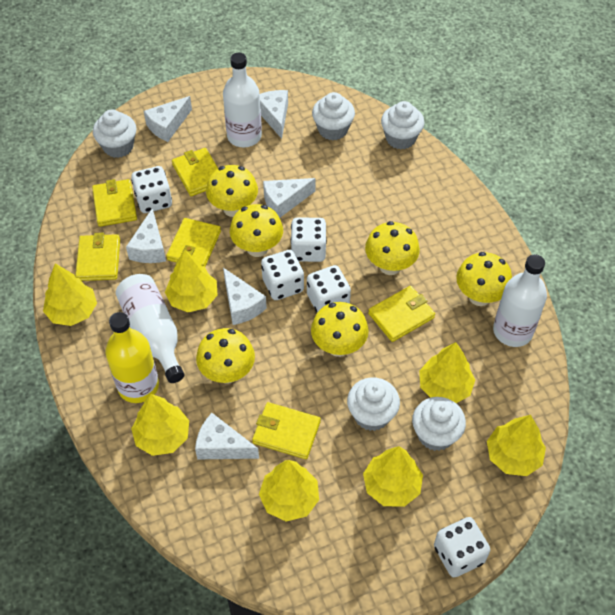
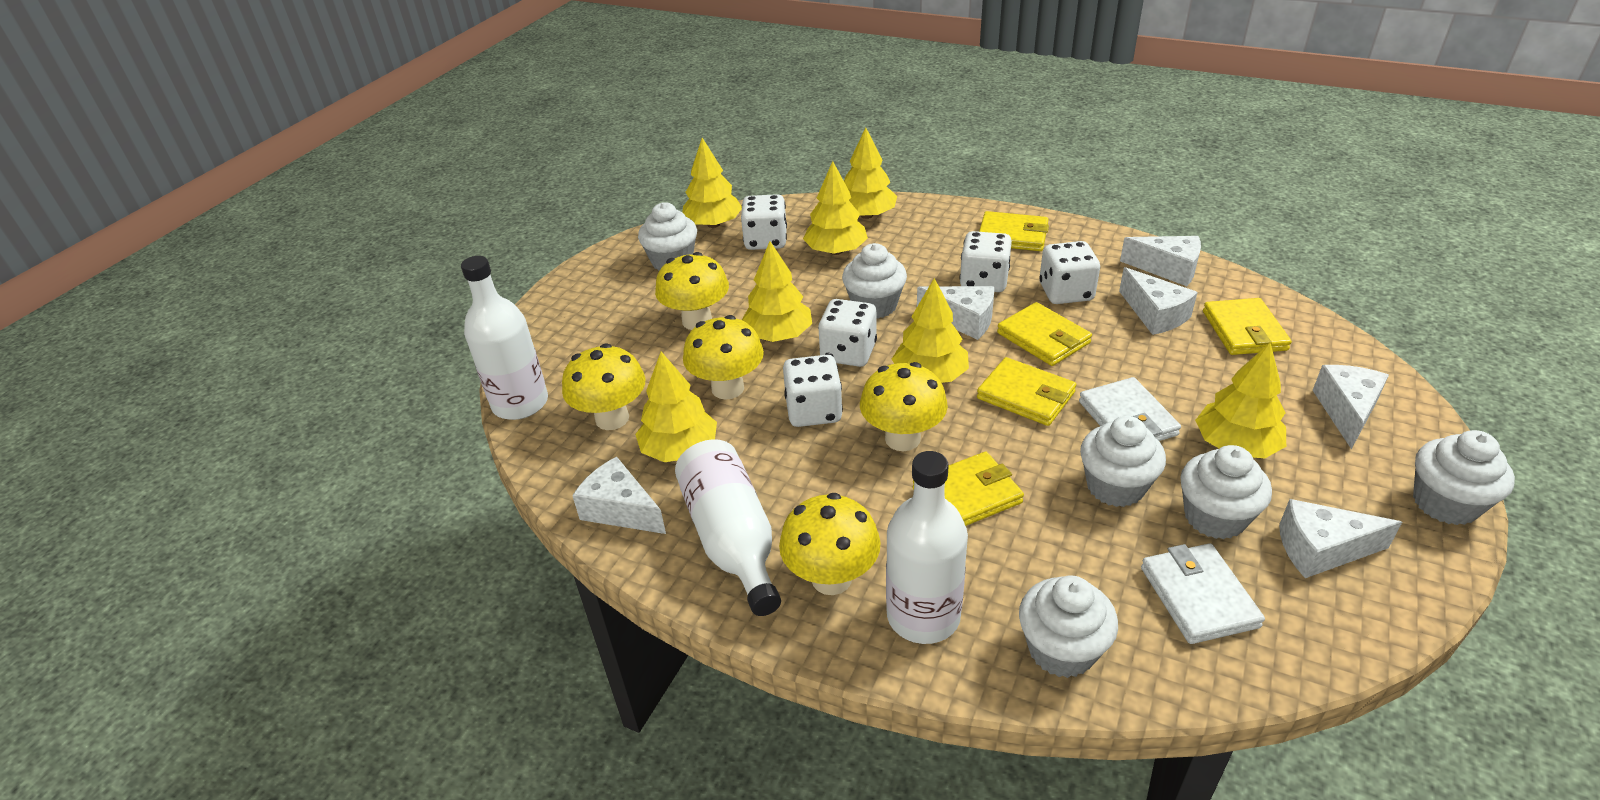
white cupcake: [93,110,136,158] [312,92,355,140] [347,377,400,431] [381,101,424,149] [412,397,466,451] = 5 -> [638,202,697,271] [842,243,907,318] [1019,575,1118,678] [1080,416,1166,507] [1180,445,1272,539] [1413,430,1515,525] = 6
white wallet: none = 0 -> [1079,377,1181,441] [1141,543,1265,644] = 2
yellow bottle: [105,312,159,403] = 1 -> none = 0
yellow mushroom: [196,328,255,384] [206,165,258,217] [230,204,283,257] [311,302,369,357] [365,221,420,275] [456,252,512,306] = 6 -> [562,343,646,430] [655,252,729,330] [683,315,764,400] [779,493,881,595] [860,362,948,451] = 5
yellow wallet: [75,233,120,281] [92,179,137,227] [166,218,221,267] [172,148,218,196] [252,402,321,459] [368,286,435,342] = 6 -> [913,452,1024,526] [977,357,1076,426] [979,211,1049,251] [997,302,1092,366] [1203,298,1292,355] = 5

